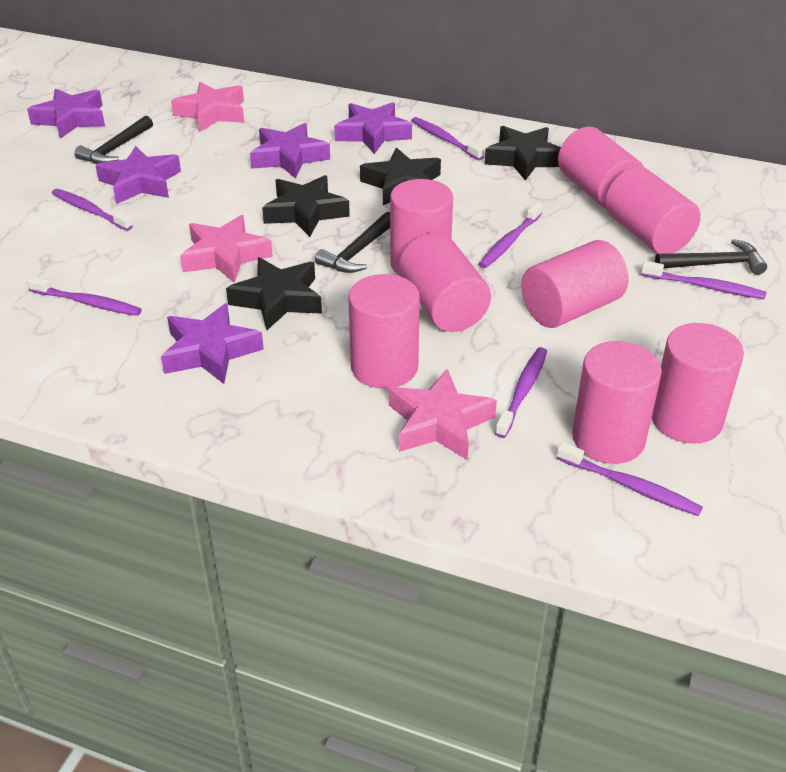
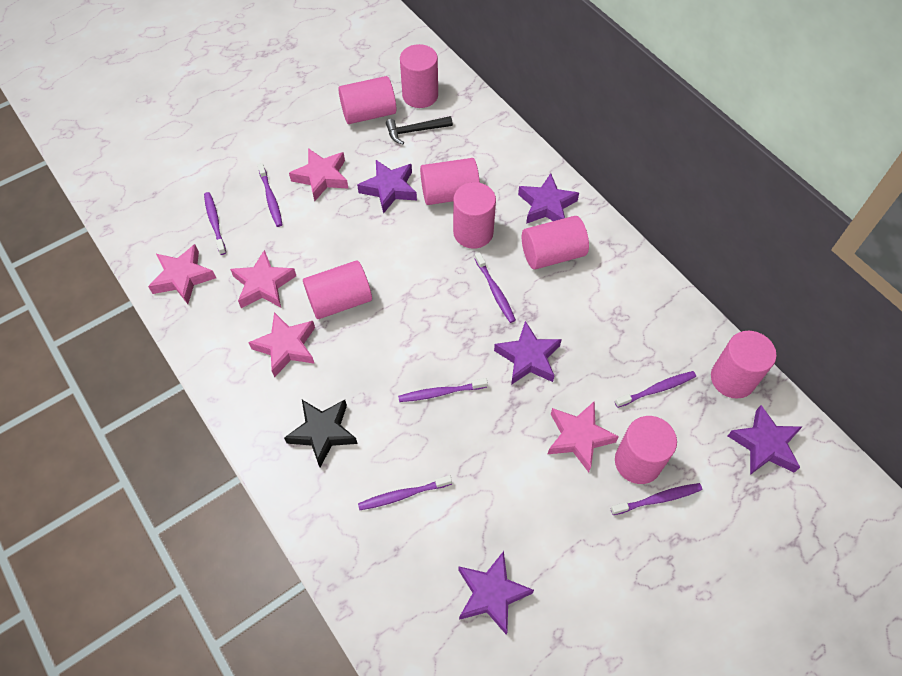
black hammer: [74,115,153,164] [315,212,390,273] [655,239,767,275] = 3 -> [386,116,453,144] = 1
black star: [226,257,322,330] [262,175,350,237] [360,147,441,205] [484,126,561,180] = 4 -> [284,400,358,467] = 1
pink star: [171,82,244,132] [180,215,273,283] [389,369,497,460] = 3 -> [148,244,216,304] [230,250,296,308] [248,312,315,378] [289,148,349,201] [548,401,619,472] = 5

